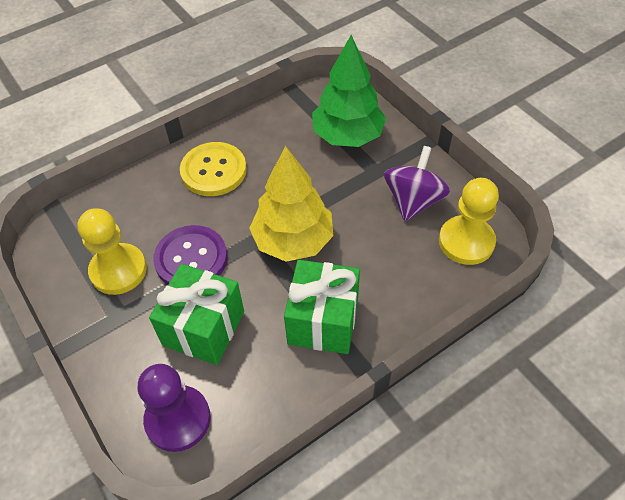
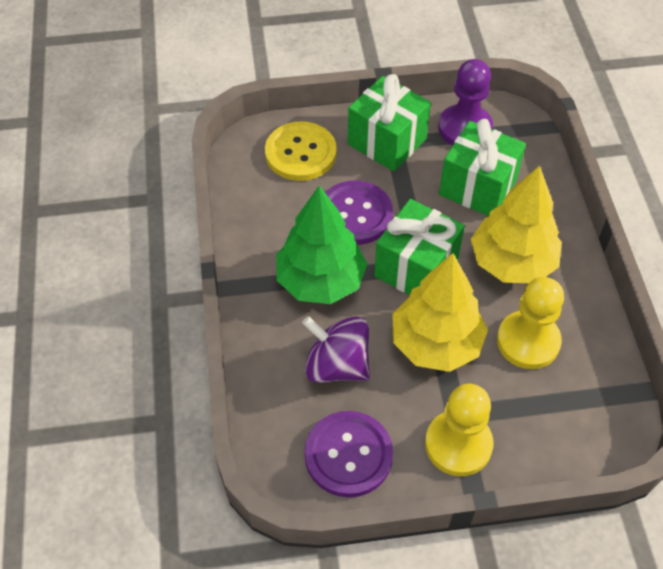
green gift: [149,264,244,365] [284,260,360,354] = 2 -> [348,74,431,171] [374,199,465,295] [439,119,526,216] = 3
purple button: [153,225,227,285] = 1 -> [304,411,393,497] [325,180,393,245] = 2
yellow tree: [249,146,333,262] = 1 -> [393,253,488,372] [471,165,562,283] = 2

